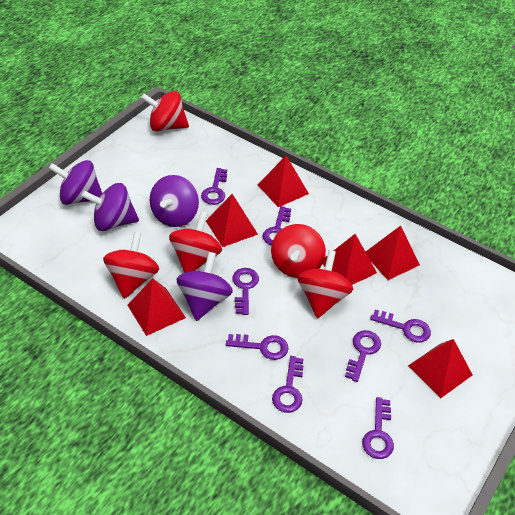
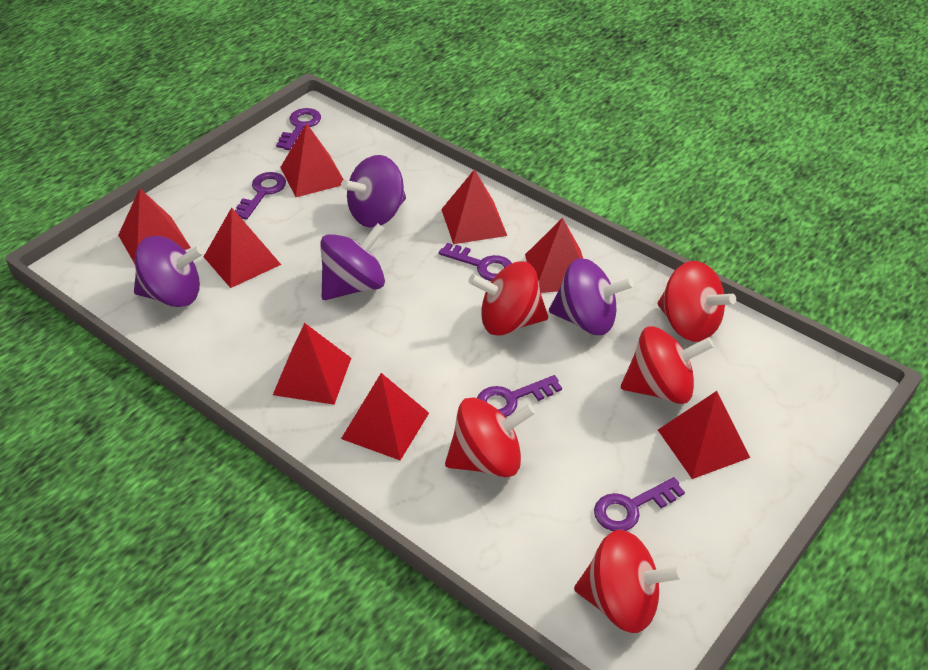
purple key: [201,168,227,205] [226,334,289,360] [232,268,259,315] [263,206,291,245] [272,356,304,413] [345,330,381,382] [362,397,394,459] [370,309,431,342] = 8 -> [235,172,286,220] [276,108,321,150] [438,243,512,281] [477,375,562,417] [594,477,685,531] = 5
red pyramid: [127,278,186,336] [206,194,258,247] [258,156,309,207] [323,234,377,285] [366,226,420,280] [408,339,473,398] = 6 -> [118,189,191,264] [204,207,281,288] [273,323,351,405] [280,123,344,197] [341,373,429,460] [441,169,507,244] [525,218,583,293] [658,391,750,479] = 8

